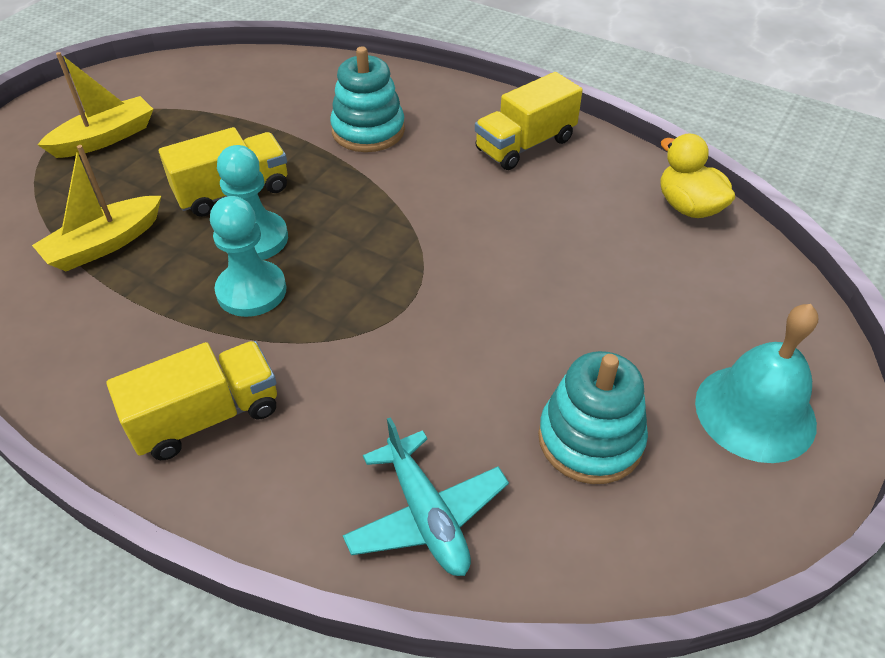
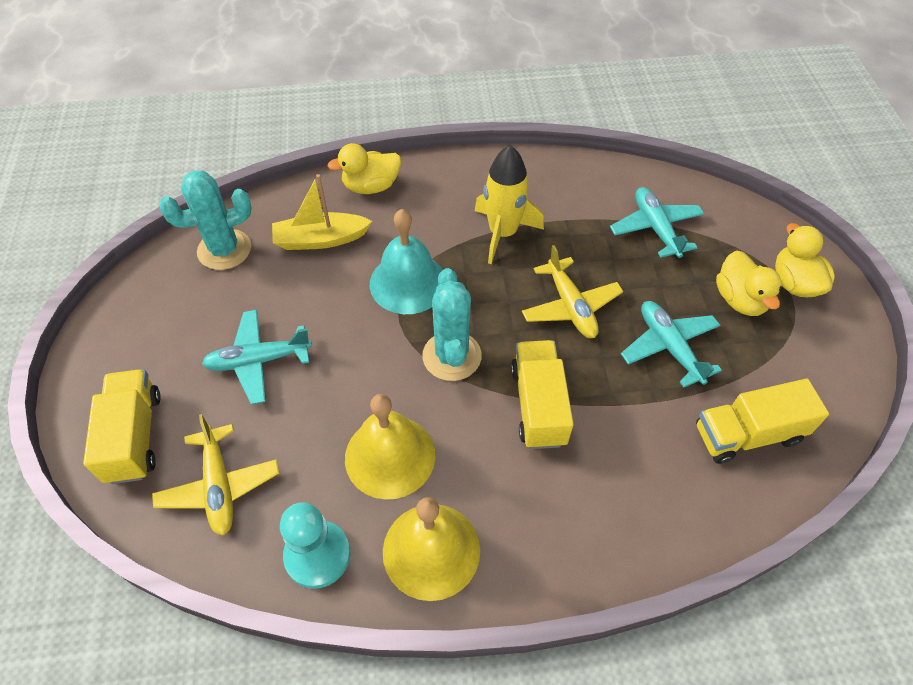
turquoise cactus: none = 0 -> [159,171,252,270] [422,268,482,381] = 2
turquoise pawn: [210,196,286,317] [217,145,288,260] = 2 -> [280,502,350,589] = 1
turquoise plane: [343,417,509,576] = 1 -> [202,310,312,405] [610,187,704,258] [621,301,722,387] = 3
turquoise stacking toy: [330,46,405,152] [538,351,648,484] = 2 -> none = 0
yellow bell: none = 0 -> [345,394,435,500] [383,497,480,601] = 2
yellow boat: [32,145,161,271] [37,52,153,158] = 2 -> [272,174,372,250] = 1
yellow duck: [660,133,735,218] = 1 -> [328,143,401,194] [716,251,782,316] [775,223,835,297] = 3
yellow plane: none = 0 -> [152,414,280,536] [522,245,623,338] = 2
yellow rocket: none = 0 -> [475,145,544,264] = 1

